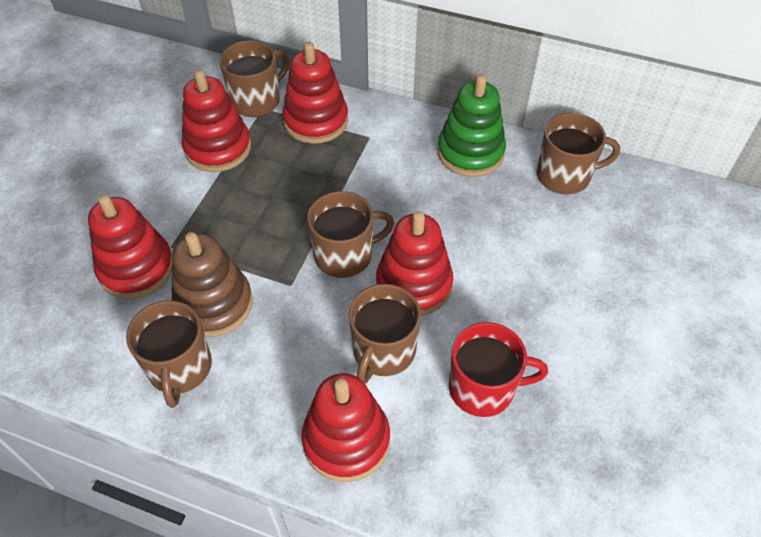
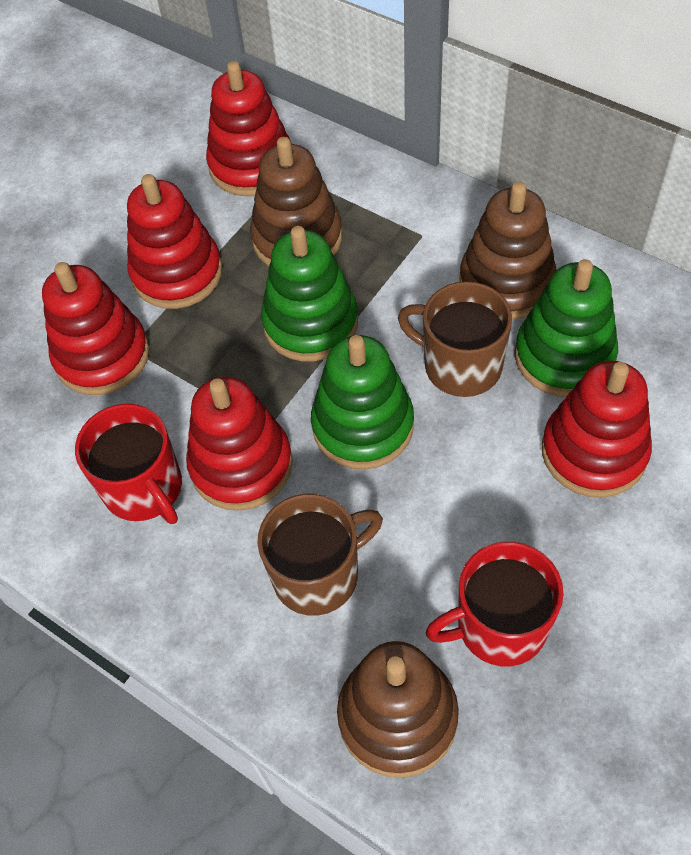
brown mug: [126,300,212,408] [219,41,289,117] [307,191,394,278] [349,284,421,384] [537,113,620,194] = 5 -> [258,494,383,616] [398,281,512,397] = 2
brown stacking toy: [171,232,253,337] = 1 -> [250,137,342,266] [337,641,459,778] [459,182,556,320] = 3
green stacking toy: [437,74,506,177] = 1 -> [261,226,358,361] [311,335,414,469] [515,259,618,397] = 3
red mug: [449,322,548,417] = 1 -> [75,404,182,524] [426,541,564,666] = 2

